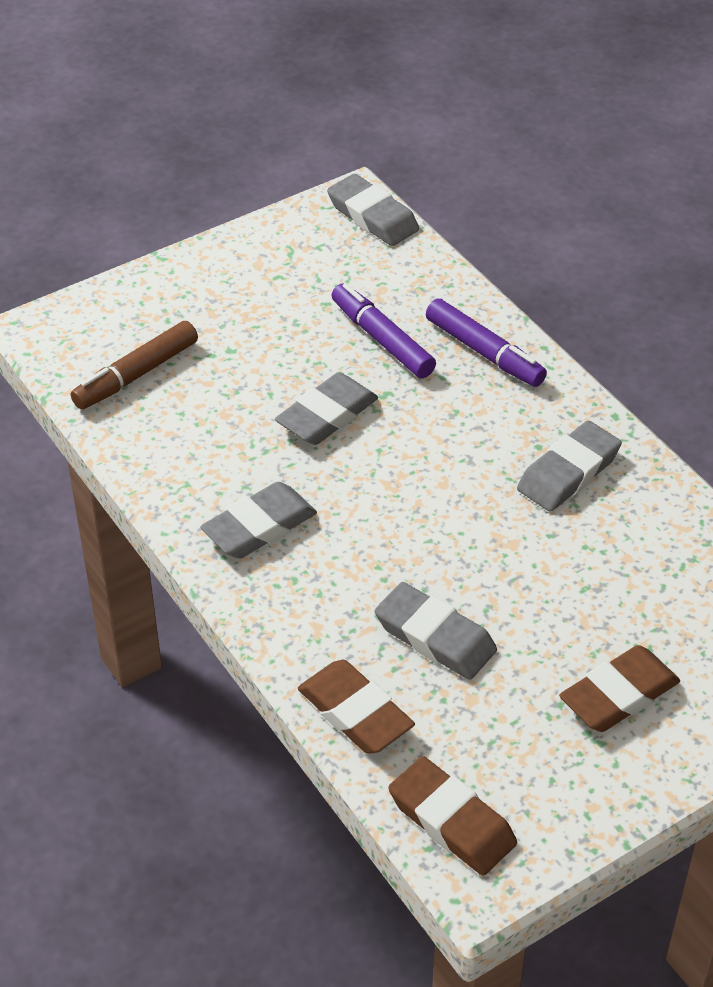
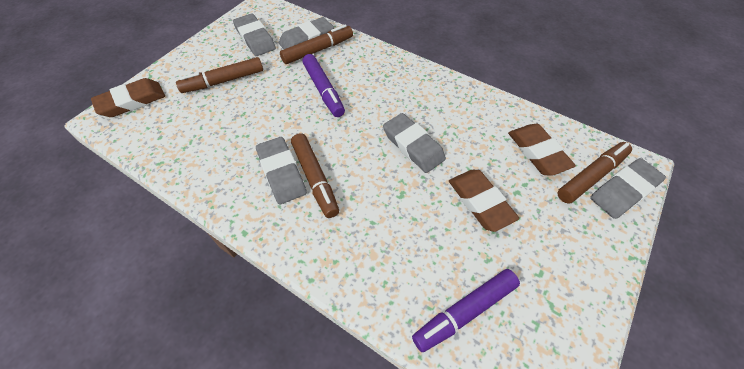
brown marker: [71,321,198,409] = 1 -> [176,57,263,93] [280,25,353,64] [291,133,339,218] [557,142,632,203] = 4

